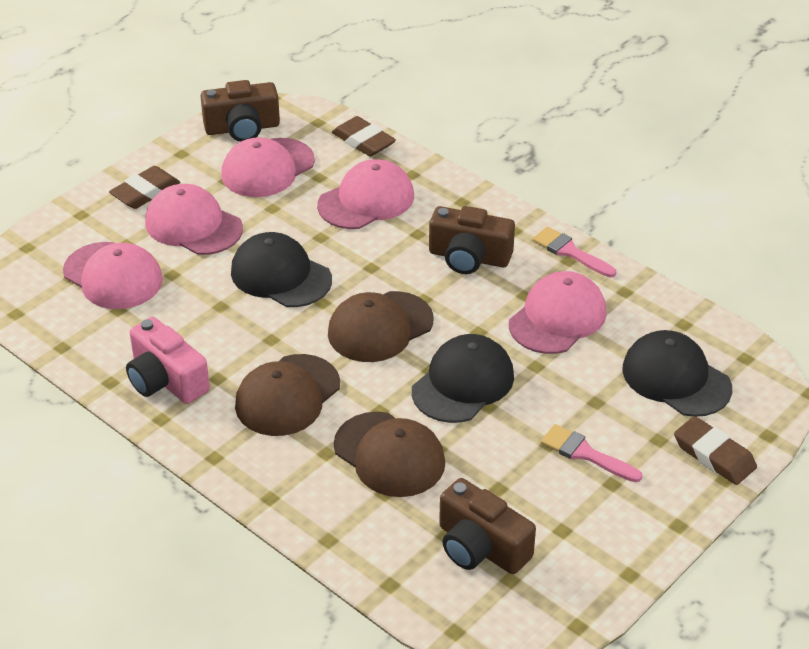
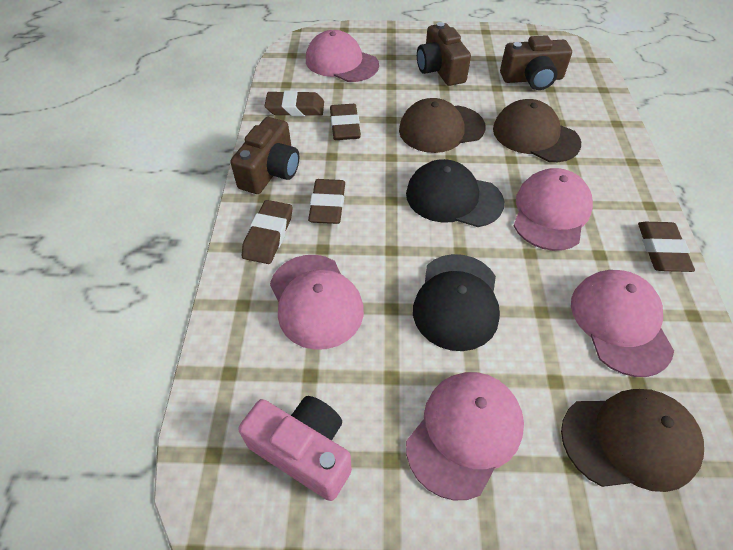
black cap: [231,232,332,307] [412,334,514,423] [622,330,732,417] = 3 -> [406,159,504,227] [413,254,500,351] = 2
brown eraser: [109,166,180,209] [332,116,396,156] [674,416,757,485] = 3 -> [242,200,292,264] [264,91,324,116] [308,179,345,224] [330,104,361,140] [638,222,695,272] = 5
pink brush: [532,227,616,277] [541,424,643,482] = 2 -> none = 0

